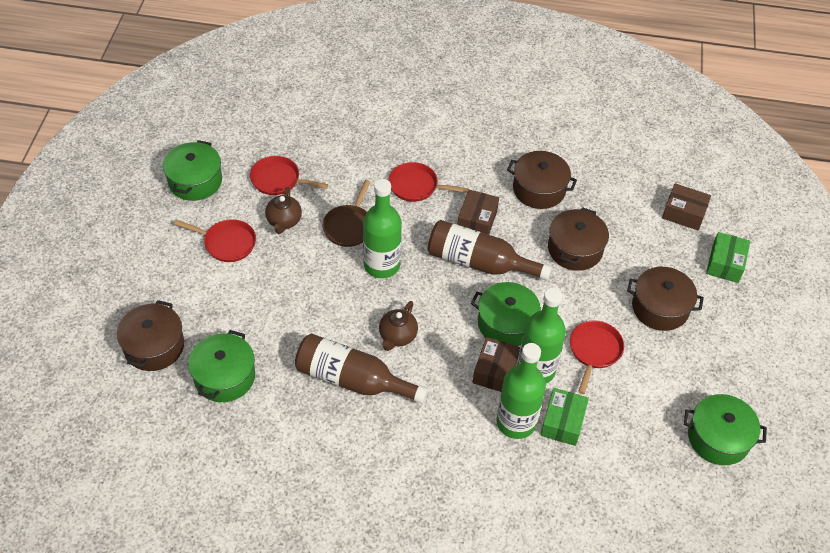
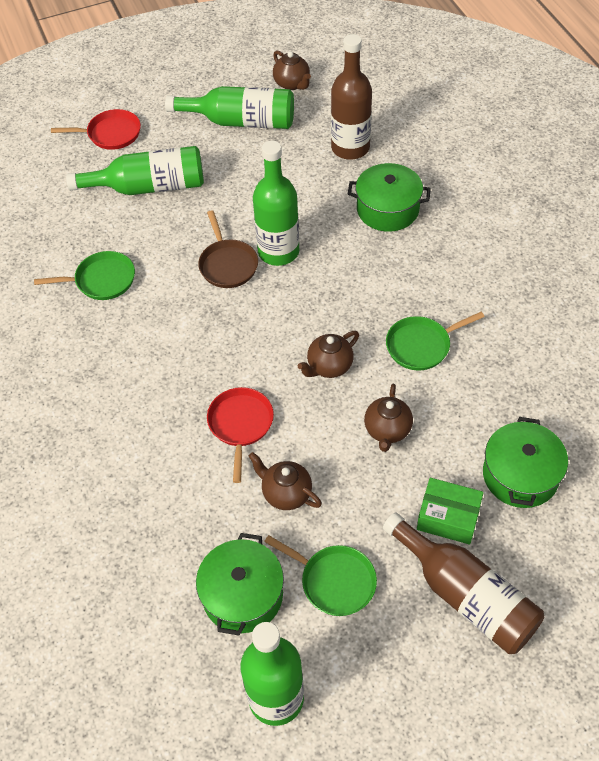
brown box: [457,190,499,235] [473,337,520,392] [662,183,711,230] = 3 -> none = 0
brown pot: [117,300,184,371] [507,151,577,209] [548,207,609,271] [627,267,704,331] = 4 -> none = 0
brown teapot: [265,187,302,234] [379,301,418,351] = 2 -> [248,452,322,510] [273,50,311,90] [298,331,359,378] [364,384,413,452] = 4
green bottle: [363,179,402,278] [496,343,546,439] [517,288,566,383] = 3 -> [66,146,204,195] [165,86,294,129] [240,622,304,726] [253,141,299,266] = 4
green box: [540,388,589,446] [706,232,750,283] = 2 -> [417,478,484,545] = 1
green pan: none = 0 -> [34,251,135,300] [264,535,377,616] [386,312,484,370] = 3
green pot: [163,140,222,201] [188,330,255,402] [471,282,541,346] [684,394,767,465] = 4 -> [196,533,284,635] [348,163,431,232] [483,417,568,508] = 3
red pan: [174,219,256,262] [250,156,329,195] [389,162,469,202] [570,320,624,394] = 4 -> [51,109,141,150] [207,387,274,483] = 2

